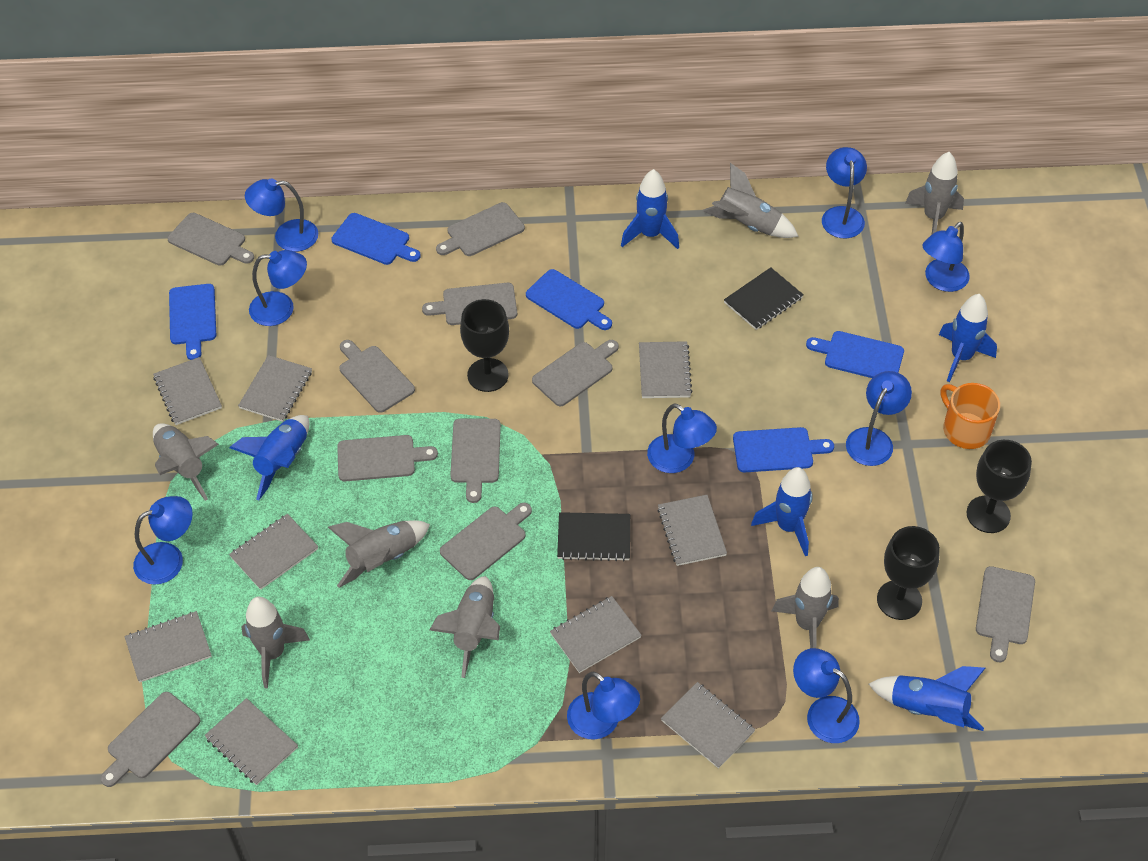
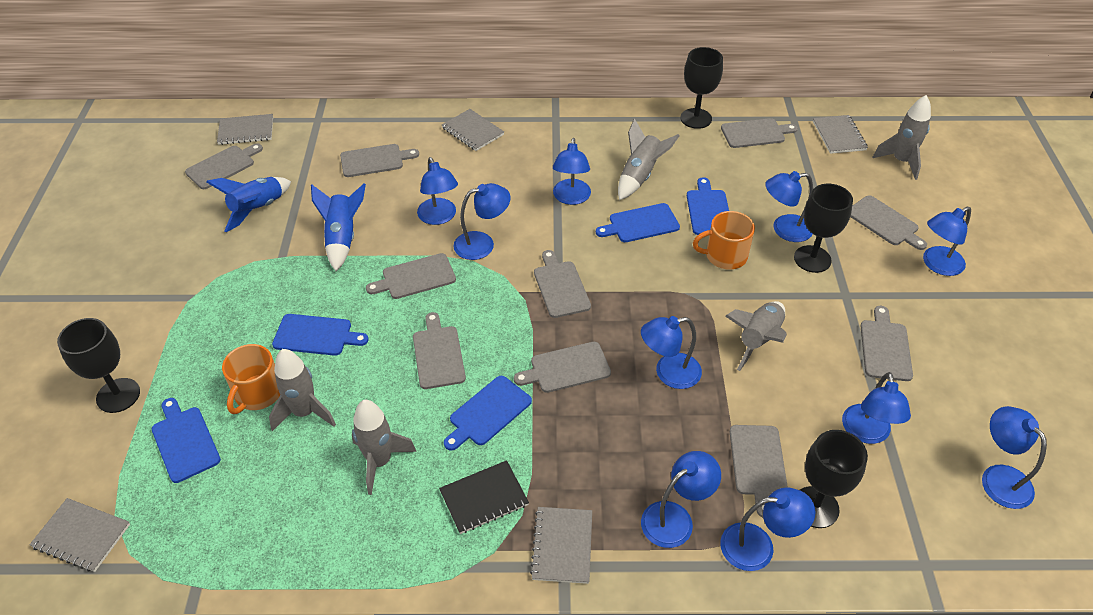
black goblet: [460,299,509,392] [877,526,940,620] [967,440,1032,533] = 3 -> [57,318,140,413] [680,47,723,129] [794,184,853,273] [800,430,868,528] = 4
black notebook: [557,512,630,561] [724,267,804,330] = 2 -> [439,460,529,534] = 1
blue lamp: [133,496,193,585] [245,178,318,252] [249,250,307,326] [567,671,640,740] [647,404,717,473] [793,648,860,743] [822,147,867,238] [846,371,912,466] [923,222,970,292] = 9 -> [417,157,458,225] [454,183,511,260] [553,138,591,205] [641,316,702,389] [641,451,721,548] [720,487,816,571] [765,171,813,242] [842,372,911,444] [923,207,971,276] [982,406,1047,509] = 10
blue rocket: [229,415,310,500] [621,169,679,249] [751,467,813,556] [869,666,985,731] [939,294,997,382] = 5 -> [206,177,291,232] [311,183,366,271] = 2
grey notebook: [125,611,212,682] [153,357,222,425] [204,698,298,785] [229,514,319,590] [238,355,312,422] [550,596,642,673] [639,341,693,398] [657,495,727,566] [661,682,755,769] = 9 -> [29,498,130,572] [217,114,273,145] [442,109,504,151] [530,507,592,584] [813,115,868,154] = 5
grey rocket: [153,423,219,501] [242,597,310,688] [328,520,430,588] [430,576,500,678] [703,163,799,238] [772,567,839,648] [905,152,964,234] = 7 -> [269,349,336,431] [352,400,417,495] [618,118,680,200] [725,301,787,371] [872,95,931,180] = 5
orange mug: [941,383,1000,449] = 1 -> [222,344,280,414] [693,211,755,269] = 2

